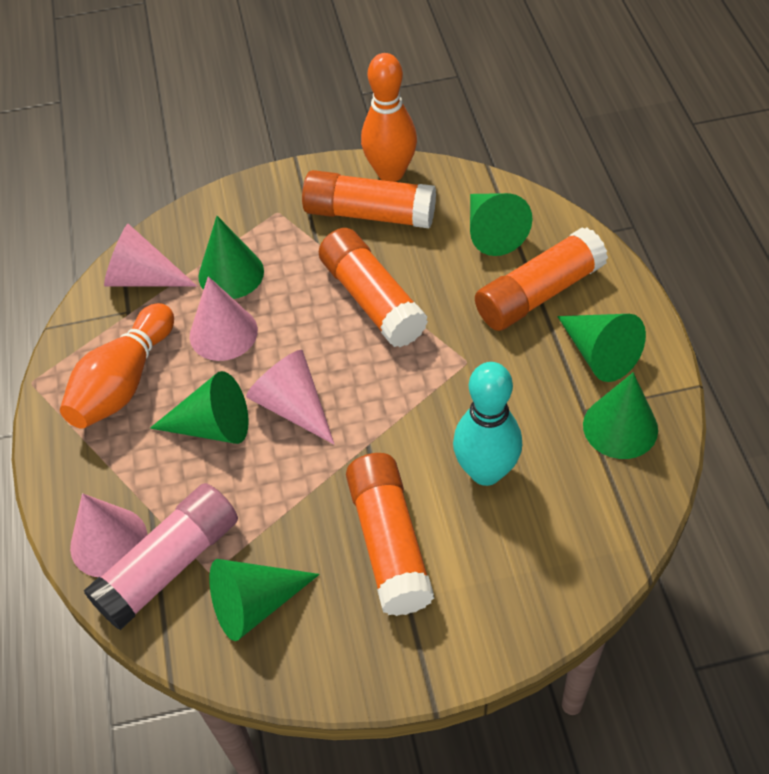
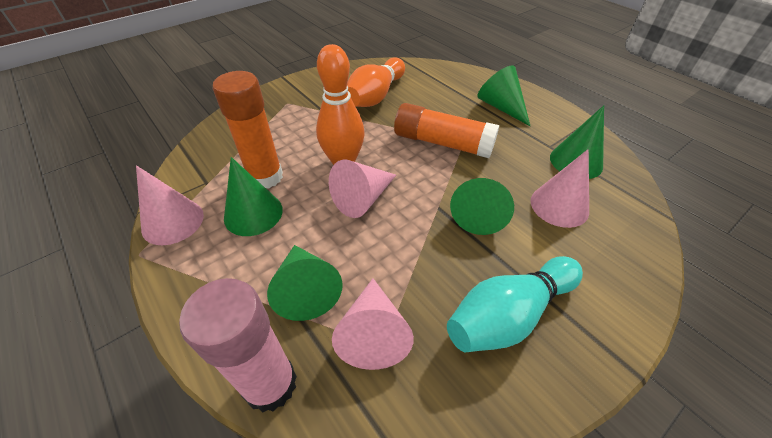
green cone: [150,371,249,444] [198,216,264,299] [210,559,320,641] [470,193,532,256] [557,314,646,382] [583,372,658,459] = 6 -> [224,157,283,236] [267,245,343,321] [450,178,514,235] [477,65,530,126] [550,105,604,179] = 5
orange glue stick: [302,170,436,228] [319,228,428,347] [346,453,434,616] [475,227,608,331] = 4 -> [213,71,283,189] [394,103,499,158] = 2

